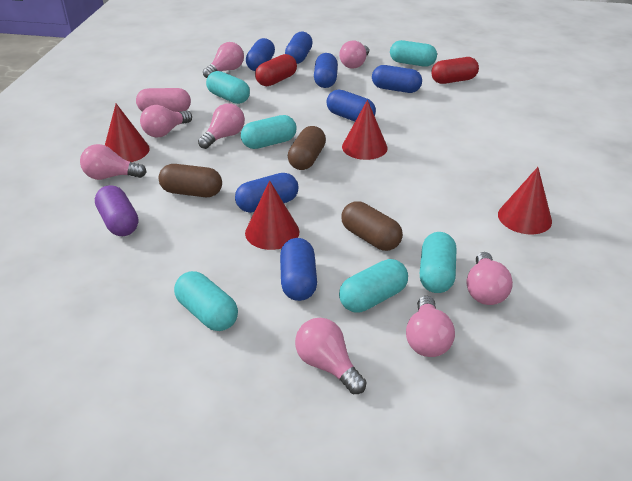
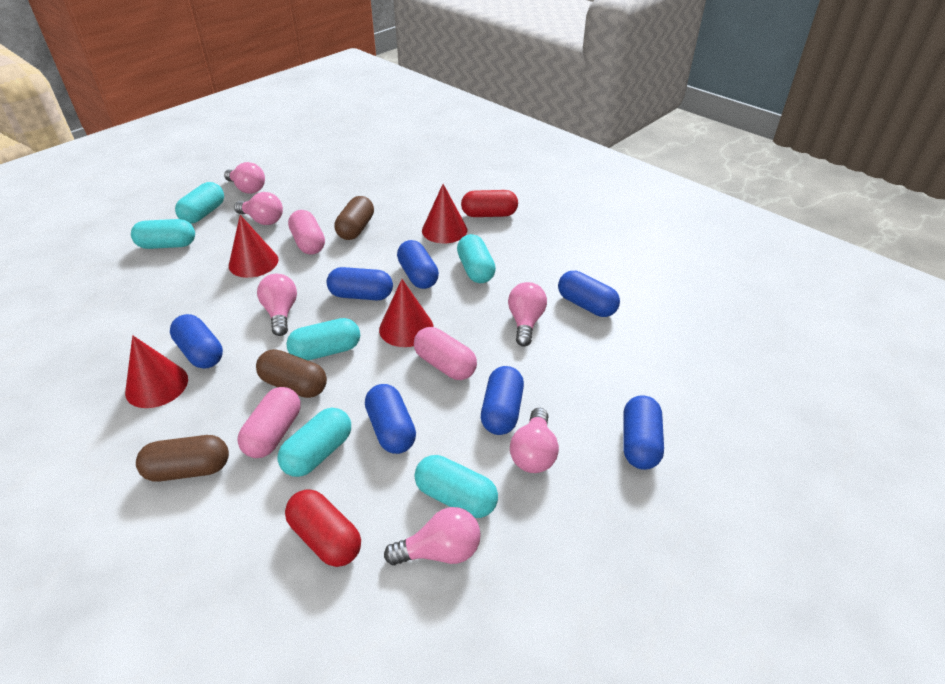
pink capsule: [136,88,191,112] = 1 -> [237,387,301,458] [288,210,325,255] [414,327,477,380] = 3
pink light bulb: [80,144,147,180] [140,105,192,137] [198,103,245,149] [203,42,244,78] [295,318,367,394] [339,40,369,69] [406,296,455,357] [467,252,513,305] = 8 -> [224,162,265,194] [234,192,283,225] [257,274,297,336] [384,507,481,566] [508,282,547,347] [510,408,559,473] = 6
purple capsule: [95,185,138,236] = 1 -> none = 0

